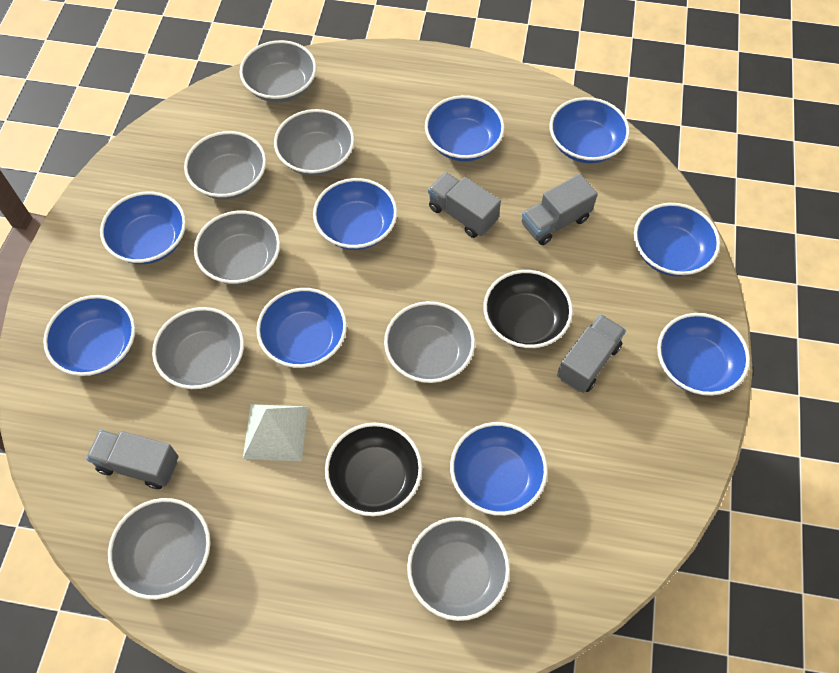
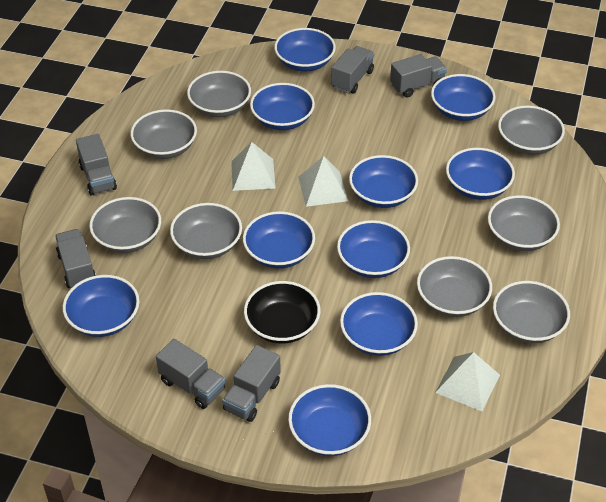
black bowl: [325,423,423,516] [483,270,573,349] = 2 -> [244,281,321,344] = 1
blue bowl: [43,295,136,376] [100,192,186,264] [256,288,347,368] [313,178,397,250] [425,95,505,161] [450,422,548,516] [550,97,630,163] [634,203,720,276] [657,313,750,396] = 9 -> [62,275,139,337] [243,211,315,269] [250,83,315,130] [274,28,336,71] [288,384,371,456] [337,220,410,278] [340,292,418,356] [349,155,418,208] [431,74,496,121] [446,148,515,200] = 10
grey truck: [86,430,179,489] [428,172,501,238] [522,174,598,245] [557,314,626,393] = 4 -> [55,229,96,288] [76,134,117,196] [156,339,225,409] [222,345,281,422] [331,46,374,94] [390,54,447,98] = 6
white pyramid: [243,404,308,462] = 1 -> [231,142,276,191] [298,156,348,207] [435,352,500,412] = 3

